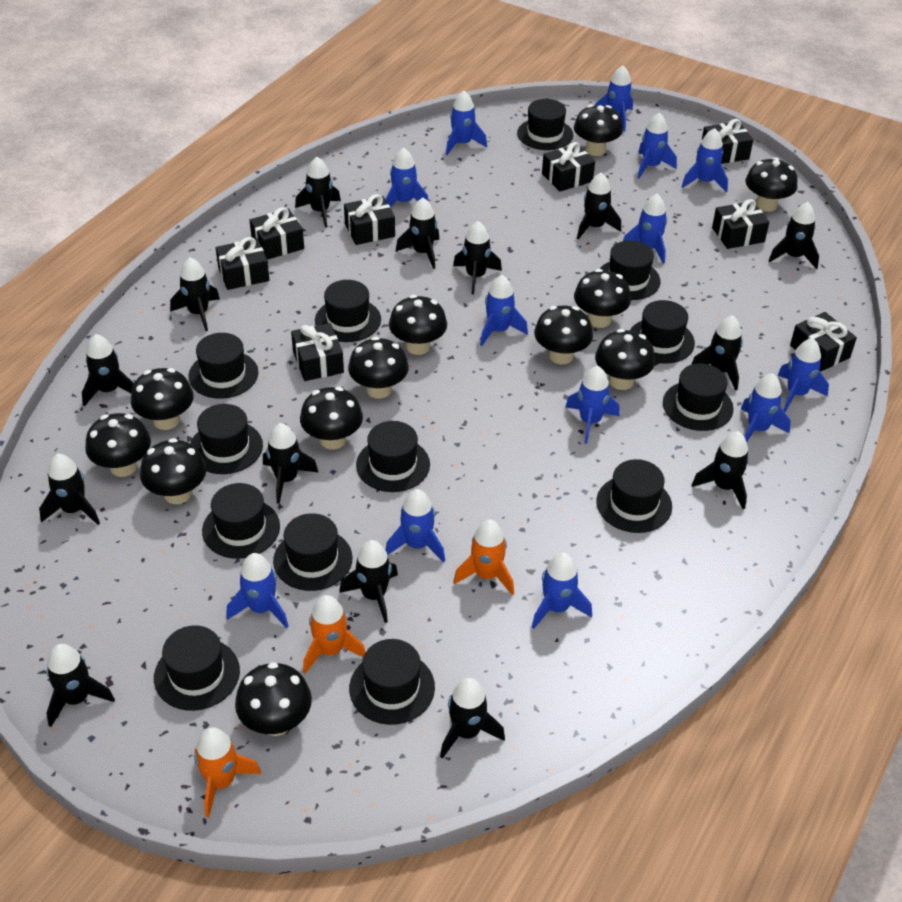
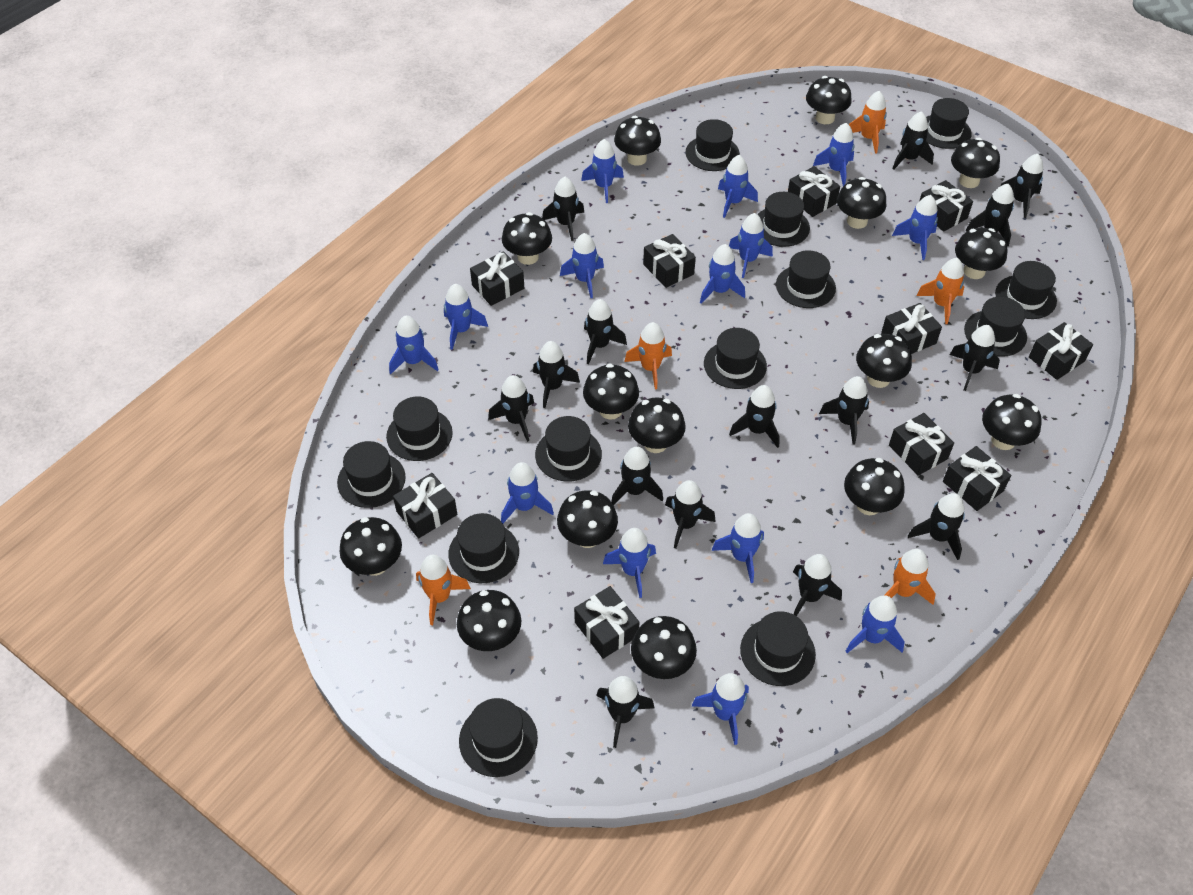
black gift: [216,237,269,290] [250,207,304,260] [291,323,344,381] [344,194,395,245] [542,142,595,192] [702,119,753,164] [712,199,769,249] [790,312,857,371] = 8 -> [393,473,457,539] [470,251,524,306] [574,586,639,659] [643,234,696,288] [788,166,840,217] [881,303,942,354] [889,413,954,476] [919,180,973,232] [943,446,1011,511] [1029,322,1093,380] = 10
black mushroom: [85,413,151,477] [131,368,194,430] [140,438,207,504] [235,662,312,736] [300,387,363,450] [348,337,409,399] [389,295,447,355] [534,305,593,364] [574,105,623,156] [574,269,631,328] [595,329,655,390] [746,157,797,212] = 12 -> [340,517,402,576] [457,590,521,651] [502,212,552,265] [557,490,618,548] [583,364,639,420] [614,116,661,166] [628,397,686,453] [631,616,697,679] [806,76,852,124] [837,177,886,229] [844,458,905,515] [856,334,912,388] [951,138,1000,188] [955,228,1007,279] [982,394,1042,450] = 15
black rocket: [39,454,100,525] [46,644,115,727] [82,334,134,407] [170,257,220,331] [263,423,318,504] [295,157,341,227] [339,540,398,623] [396,198,439,269] [440,678,505,759] [453,221,502,295] [577,173,621,239] [691,315,743,391] [692,431,749,509] [769,202,819,269] = 14 -> [488,375,534,442] [533,341,580,408] [542,177,585,241] [584,299,627,364] [596,676,654,748] [611,446,663,506] [665,480,716,549] [729,385,780,448] [793,554,842,616] [819,376,869,445] [892,111,934,170] [908,493,965,560] [950,325,1000,391] [966,184,1014,247] [1001,154,1043,218] = 15
blue rocket: [226,553,288,628] [385,147,429,207] [385,489,445,563] [446,91,487,155] [480,275,528,346] [532,553,592,629] [565,366,620,444] [595,65,633,132] [623,194,667,264] [637,113,677,178] [682,128,728,192] [741,373,791,442] [778,338,829,412] = 13 -> [389,315,439,374] [444,284,488,350] [501,462,554,523] [560,233,604,298] [581,139,624,203] [603,528,656,598] [692,673,749,745] [700,244,745,304] [712,513,764,583] [718,155,758,218] [729,213,773,278] [813,123,855,186] [845,595,905,653] [892,195,938,260] = 14
orange rocket: [194,727,261,818] [303,595,366,674] [453,520,514,595] = 3 -> [416,555,471,625] [624,322,672,389] [849,91,887,154] [885,549,936,605] [916,258,964,324] = 5

